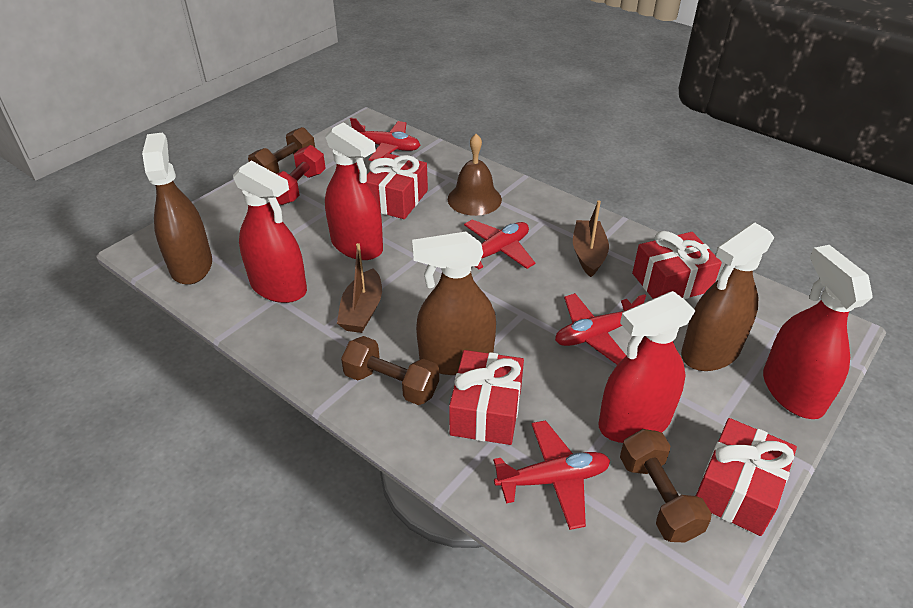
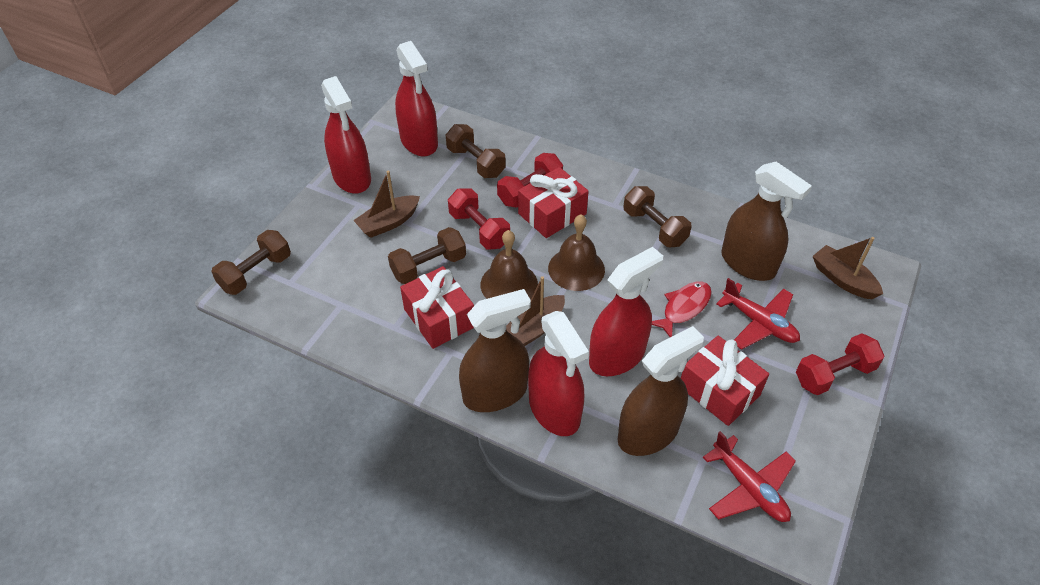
brown bell: [448,134,502,216] = 1 -> [481,230,538,300] [548,215,605,291] = 2
brown boat: [337,243,382,333] [573,200,609,277] = 2 -> [353,171,420,238] [506,276,565,346] [813,237,883,299] = 3
brown dumbbell: [248,127,315,174] [341,336,439,405] [620,429,712,543] = 3 -> [211,230,291,295] [388,227,466,284] [446,124,506,178] [623,186,692,247] = 4
red dumbbell: [276,145,326,205] = 1 -> [448,188,510,249] [497,153,563,208] [796,333,884,395] = 3
red fish: none = 0 -> [652,281,712,337] = 1
red gift: [366,153,428,219] [449,350,524,445] [632,231,722,299] [696,418,797,536] = 4 -> [400,266,474,349] [518,167,589,238] [681,336,769,426] = 3
red plane: [350,118,420,161] [464,220,535,270] [493,420,610,530] [555,293,646,365] = 4 -> [703,431,796,522] [716,278,800,350] = 2

